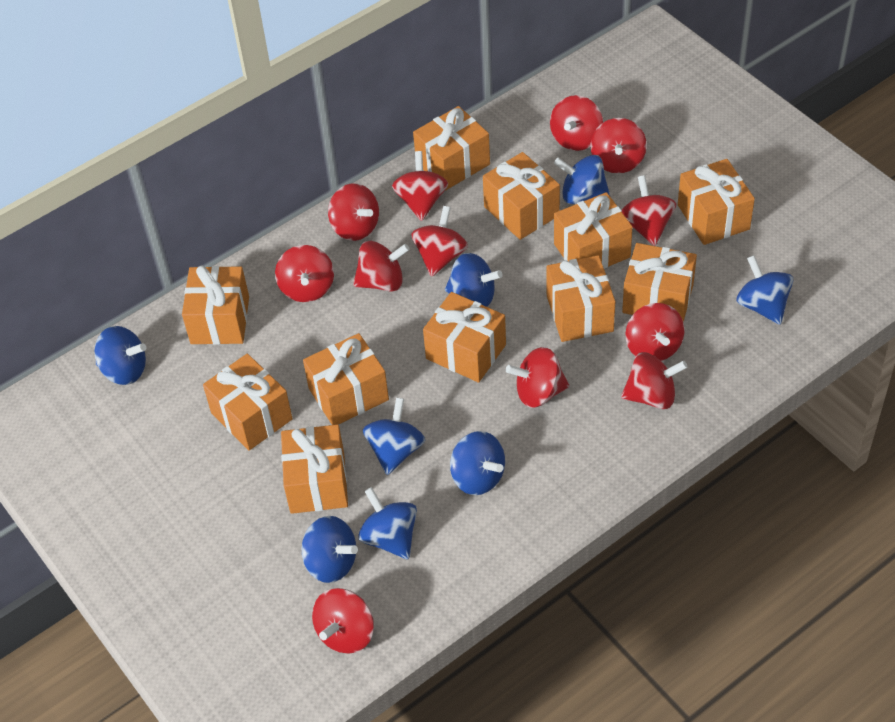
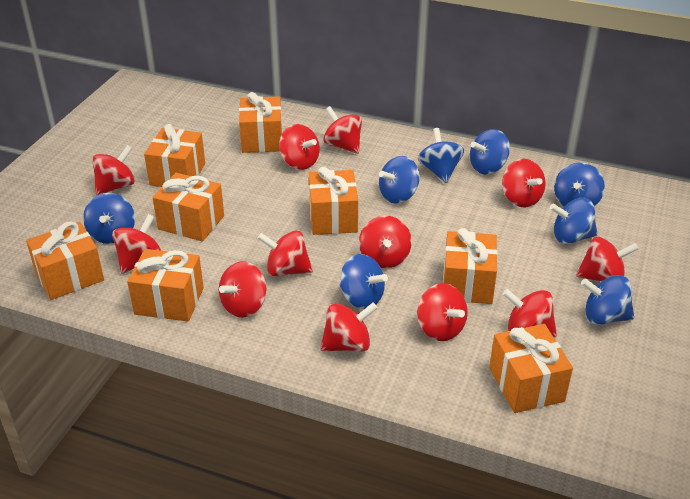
orange gift: [182,265,249,345] [203,354,293,451] [281,424,348,514] [303,333,389,425] [413,106,490,191] [423,292,506,383] [483,152,560,240] [547,255,615,342] [554,192,632,269] [622,243,697,322] [678,159,755,245] = 11 -> [26,221,104,300] [127,249,204,322] [144,124,205,187] [152,173,224,241] [239,92,282,153] [309,167,358,235] [443,228,498,304] [489,324,573,413] = 8

